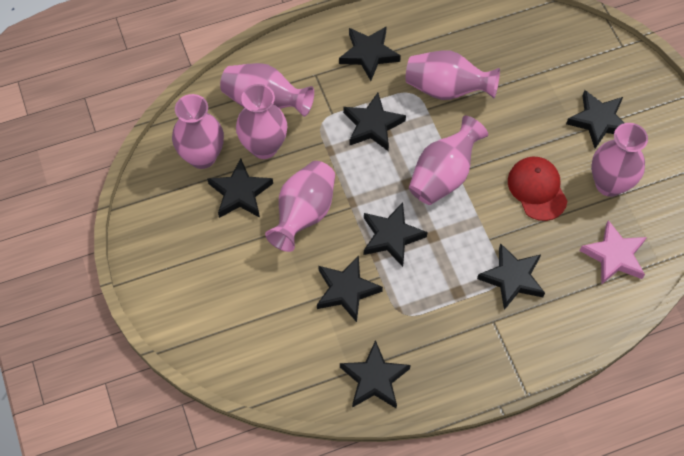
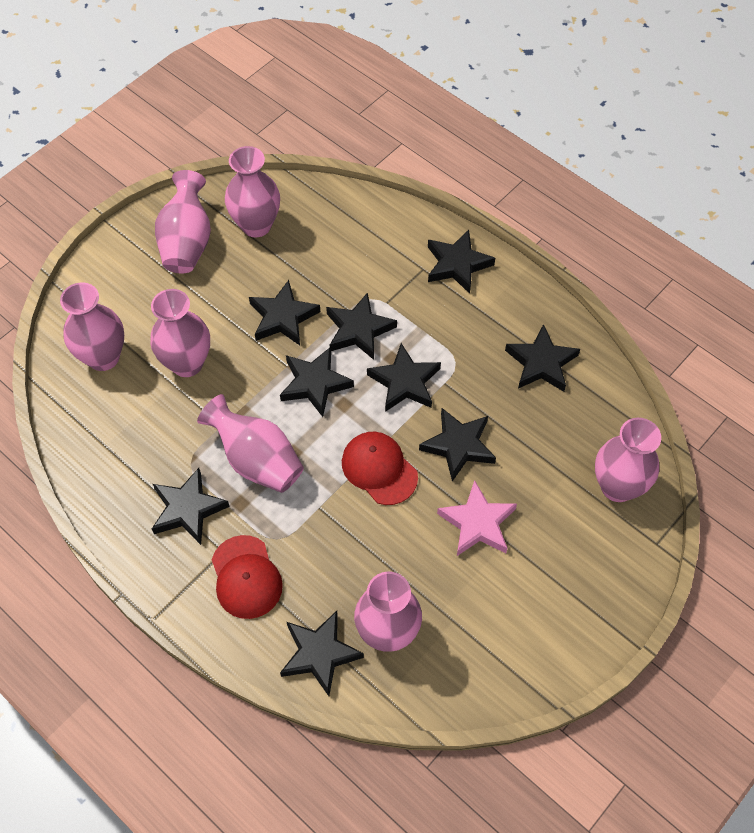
black star: [207,158,273,218] [317,255,383,322] [339,26,401,81] [340,340,411,408] [343,93,406,151] [364,203,428,267] [477,243,545,310] [566,90,624,149] = 8 -> [152,468,230,545] [249,280,320,345] [280,347,354,417] [280,611,364,696] [326,292,397,360] [367,343,441,412] [419,408,496,481] [428,230,495,294] [505,324,580,392] = 9
red cap: [508,157,567,221] = 1 -> [212,535,283,619] [342,432,418,505] = 2

